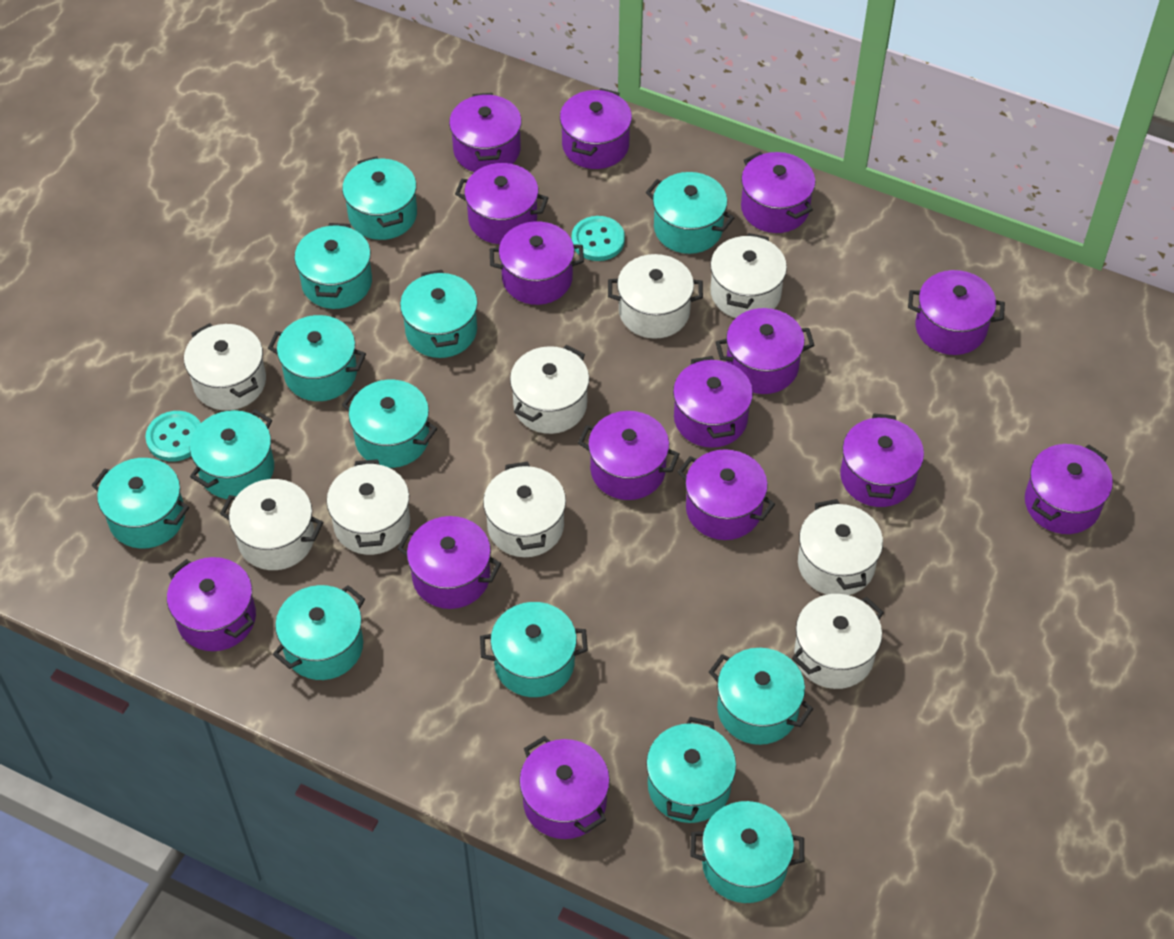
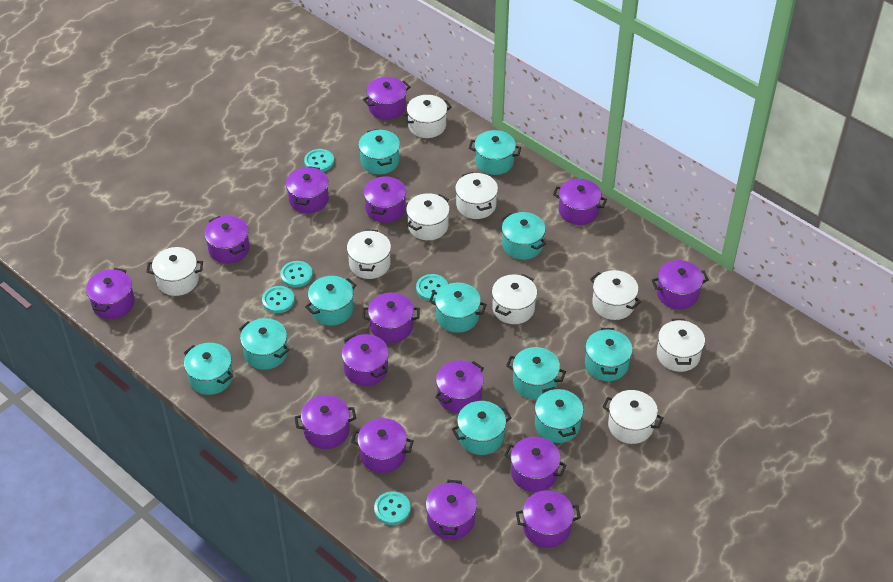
turquoise button: [145,411,201,462] [571,216,625,261] = 2 -> [262,286,295,313] [280,261,313,288] [304,149,334,172] [374,491,411,525] [416,274,448,301] = 5
turquoise pot: [91,458,189,548] [190,409,274,499] [268,315,366,401] [273,585,365,680] [295,223,372,309] [342,156,417,240] [342,380,437,468] [400,270,478,358] [480,602,588,697] [646,172,734,254] [646,717,736,823] [691,801,804,903] [709,648,813,745] = 13 -> [184,343,233,395] [239,318,289,370] [305,276,356,326] [358,129,400,174] [429,283,487,333] [452,401,512,455] [469,130,521,175] [501,212,546,260] [506,347,566,399] [535,387,583,443] [585,328,633,381] = 11

